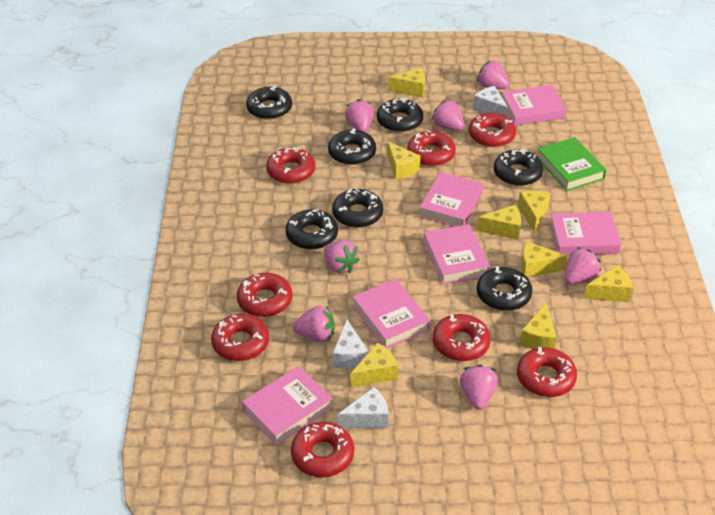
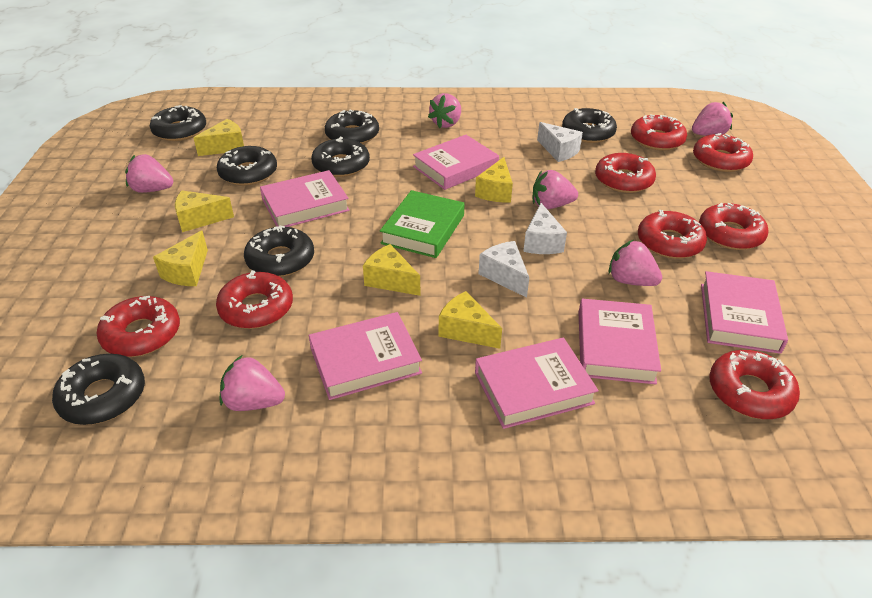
pink strawberry: [292,306,335,342] [324,240,360,273] [345,99,374,133] [431,100,465,131] [460,365,498,410] [477,60,510,89] [564,247,601,284] = 7 -> [125,154,173,193] [220,355,285,411] [428,93,461,128] [533,170,578,209] [609,240,662,286] [692,102,733,136] = 6
yellow cheese: [350,343,398,387] [387,141,421,180] [388,68,425,97] [477,205,521,240] [518,190,551,232] [520,303,557,349] [521,241,568,277] [584,265,633,302] = 8 -> [153,230,208,286] [175,190,234,232] [193,119,244,156] [363,244,420,296] [438,291,502,349] [475,157,513,202] = 6

